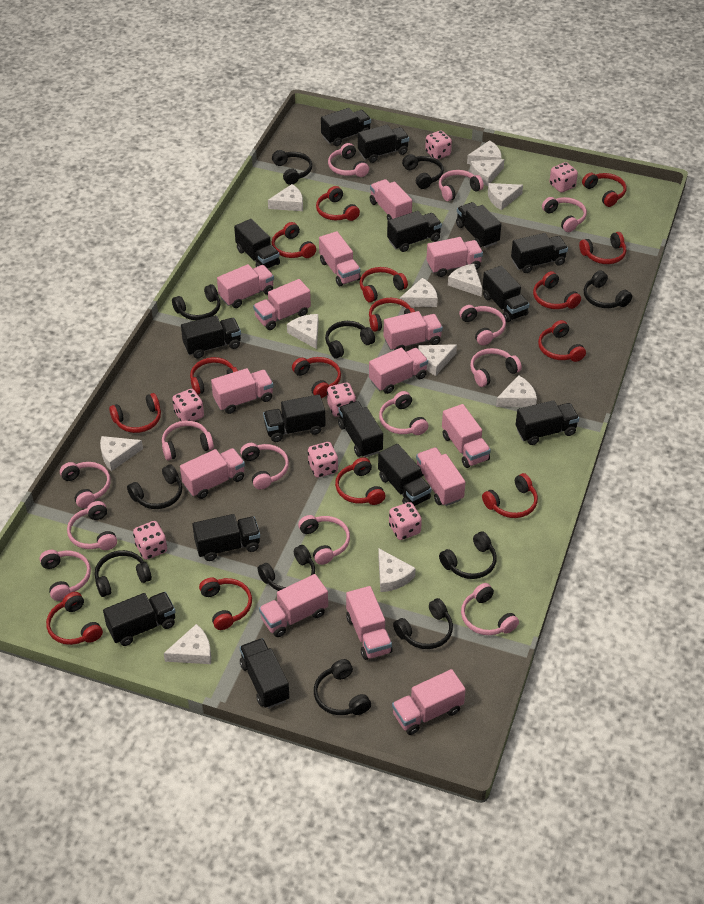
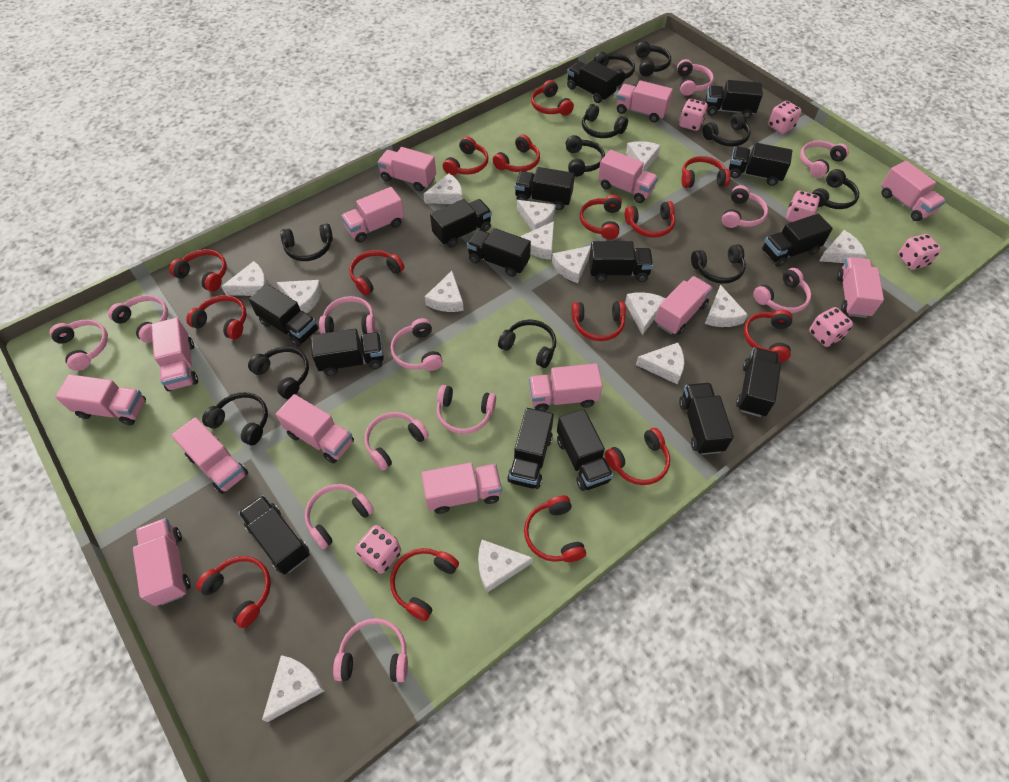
pink dice: [133,521,167,560] [172,389,204,421] [308,442,338,478] [327,383,356,417] [389,502,422,540] [425,130,452,160] [549,162,578,193] = 7 -> [355,525,401,574] [679,99,708,131] [768,101,802,134] [786,191,820,222] [809,307,853,347] [898,234,941,270] = 6
pink headphones: [40,550,91,601] [60,462,110,508] [67,501,117,550] [162,421,214,461] [240,443,289,489] [298,515,350,565] [328,143,369,177] [379,391,428,435] [439,170,484,201] [459,305,506,345] [461,583,519,635] [470,348,522,387] [542,197,587,232] = 13 -> [49,320,108,371] [108,295,168,343] [305,484,374,549] [319,296,375,334] [333,618,408,682] [365,412,429,471] [390,318,443,371] [437,385,496,434] [677,59,714,96] [722,185,768,228] [753,268,811,313] [800,141,849,178] = 12
white cheese: [100,436,143,471] [164,624,211,664] [268,184,303,211] [287,314,318,349] [378,549,416,592] [400,278,438,307] [418,344,457,376] [448,264,482,297] [467,140,502,164] [470,159,504,186] [488,183,523,210] [496,375,537,407] = 12 -> [221,261,268,296] [262,655,325,722] [277,280,323,313] [424,173,463,204] [425,271,464,312] [478,540,533,593] [517,200,556,231] [520,221,554,260] [552,246,591,283] [625,292,666,335] [626,141,661,172] [636,343,684,384] [705,285,748,327] [819,230,867,263] = 14

